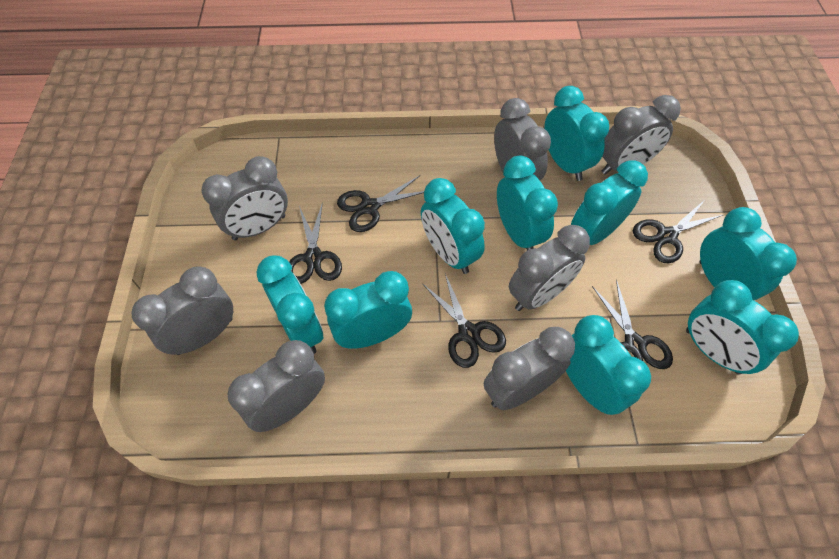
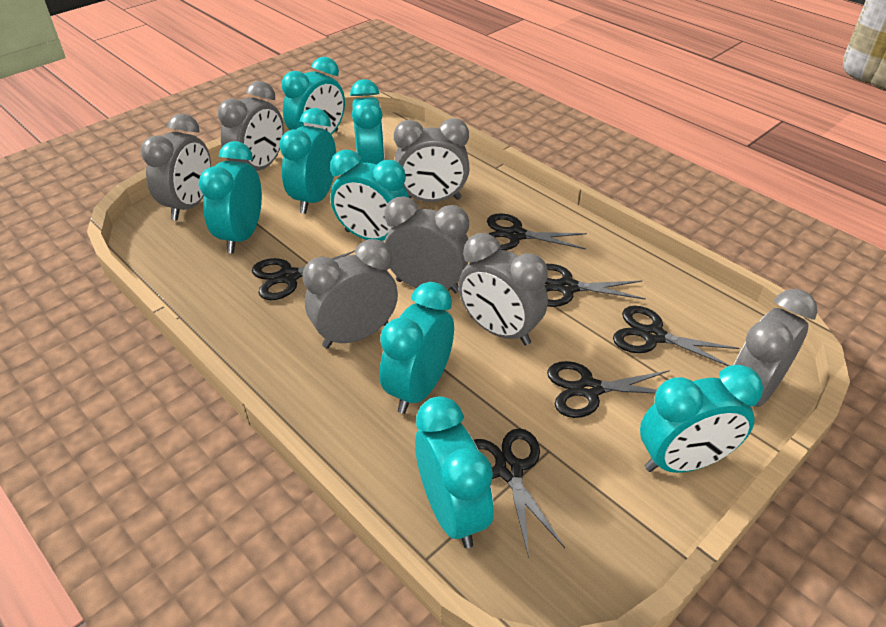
black scissors: [289,202,342,284] [337,175,424,232] [422,274,506,368] [592,280,673,369] [633,201,723,263] = 5 -> [252,250,355,300] [474,428,565,558] [487,213,587,250] [545,264,646,307] [547,361,670,418] [613,306,739,366] = 6
turquoise clock: [257,256,324,354] [324,271,412,349] [421,178,485,274] [497,155,558,251] [544,86,609,181] [566,315,651,415] [571,160,648,245] [686,280,799,374] [700,207,797,300] = 9 -> [199,141,262,253] [279,108,336,214] [282,57,345,135] [330,150,409,241] [350,79,385,165] [379,282,454,414] [415,396,493,548] [640,365,763,473] = 8

